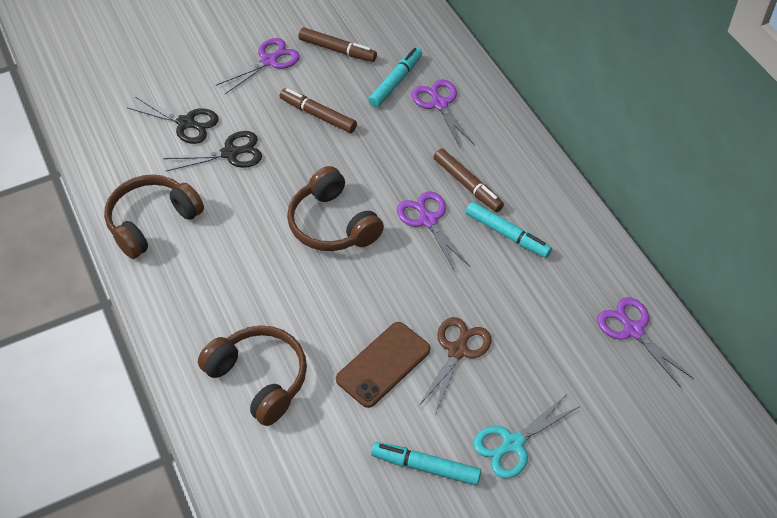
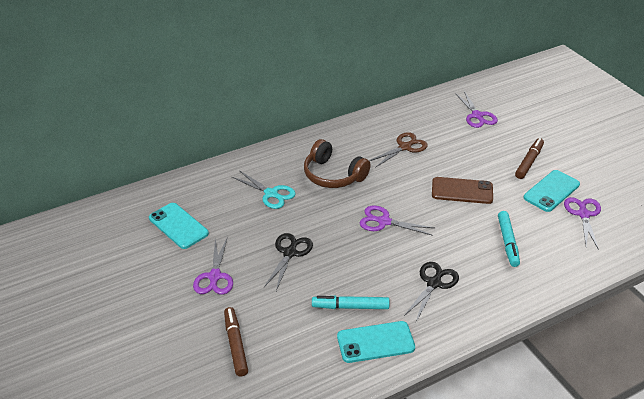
brown headphones: [104,175,204,259] [198,325,307,426] [287,166,384,251] = 3 -> [304,139,371,188] = 1
brown marker: [280,88,357,133] [298,27,377,62] [434,149,504,212] = 3 -> [224,307,248,377] [515,138,544,179] = 2
turquoise marker: [369,47,422,107] [371,442,481,486] [466,202,552,258] = 3 -> [312,296,389,309] [498,211,520,267] = 2
turquoise phone: none = 0 -> [149,203,209,249] [337,321,415,363] [523,170,580,212] = 3

